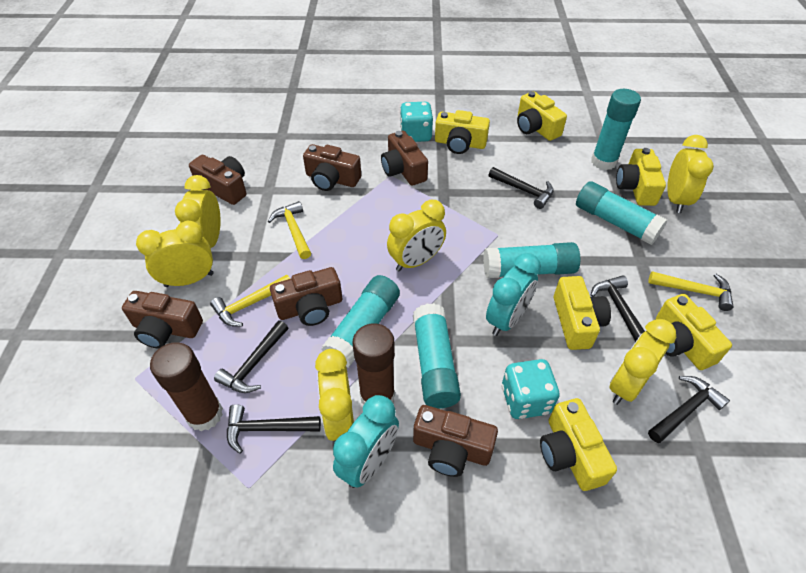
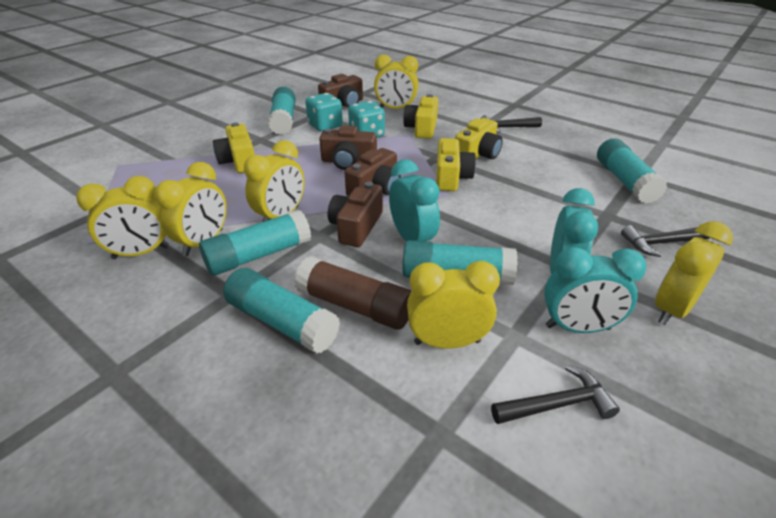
black hammer: [214,320,288,393] [227,404,321,454] [489,167,554,209] [591,275,645,342] [648,376,730,443] = 5 -> [481,115,542,133] [491,365,620,424] [621,225,709,257] = 3
brown camera: [122,291,203,348] [189,155,247,205] [270,267,342,326] [303,144,361,191] [381,131,428,186] [413,405,498,477] = 6 -> [318,74,363,108] [319,126,377,170] [328,182,383,247] [345,148,401,196] = 4
brown glue stick: [150,342,223,431] [353,323,395,404] = 2 -> [294,256,411,330] = 1
turquoise clock: [333,395,399,488] [486,253,541,336] = 2 -> [389,159,440,241] [544,247,647,333] [550,188,598,275] = 3
yellow camera: [435,110,490,154] [517,91,567,141] [540,398,617,491] [554,276,611,350] [616,148,666,206] [656,294,732,370] = 6 -> [213,122,255,173] [403,94,438,139] [436,138,476,191] [455,118,503,159] = 4
yellow hammer: [210,274,290,326] [268,201,311,259] [648,271,733,311] = 3 -> none = 0

